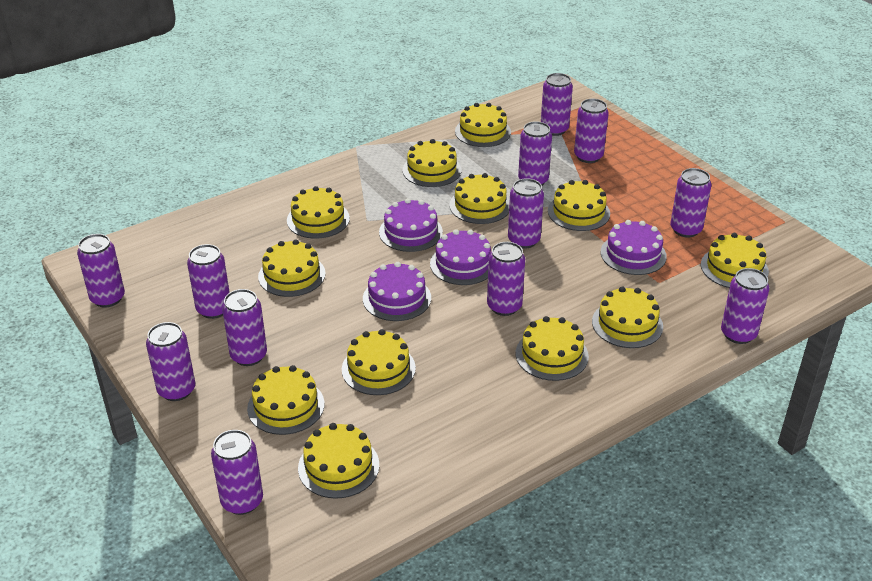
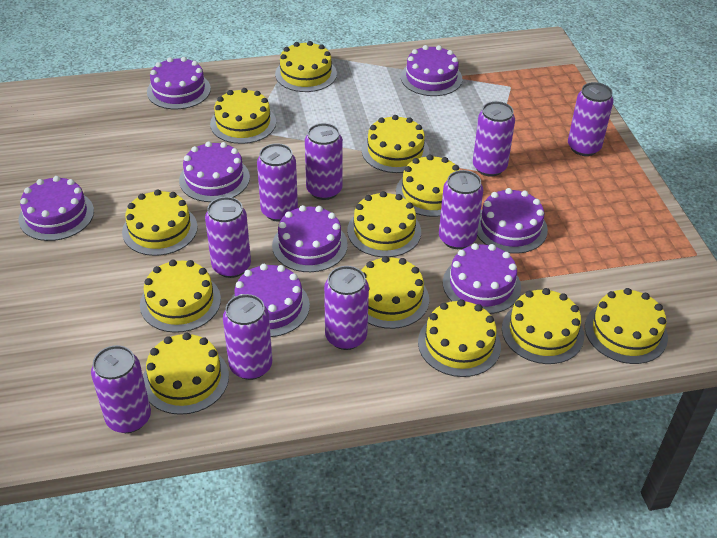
purple cake: [363,262,431,321] [379,198,443,252] [430,229,491,285] [601,220,667,275] = 4 -> [19,176,94,241] [147,57,211,109] [179,141,250,202] [231,264,310,337] [272,205,348,272] [401,45,462,96] [443,243,521,314] [477,188,548,254] = 8
purple can: [77,234,125,307] [146,322,195,401] [187,244,230,319] [211,430,263,515] [222,289,267,366] [487,242,525,316] [508,178,544,248] [518,121,552,186] [541,73,573,136] [574,99,609,163] [670,168,711,238] [721,268,769,344] = 12 -> [91,345,151,433] [205,197,251,278] [223,294,272,380] [257,143,298,222] [305,123,343,200] [324,266,369,350] [439,170,483,249] [473,101,515,177] [568,82,614,156] = 9

